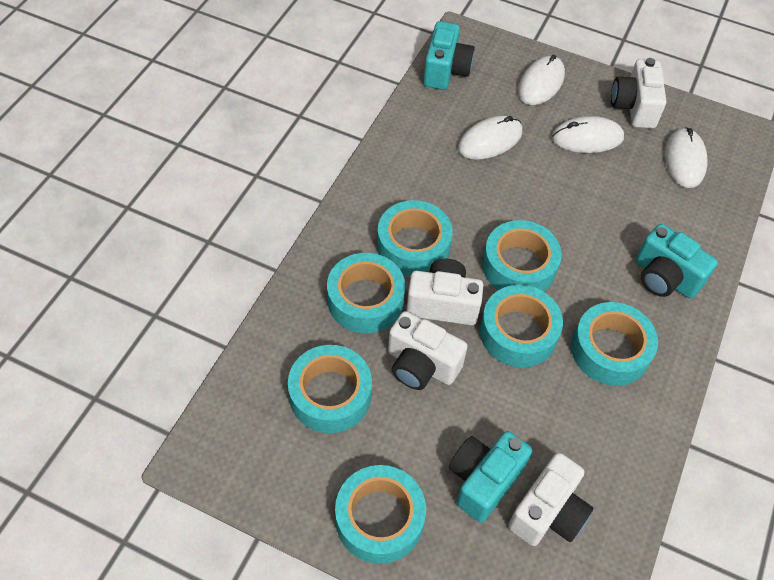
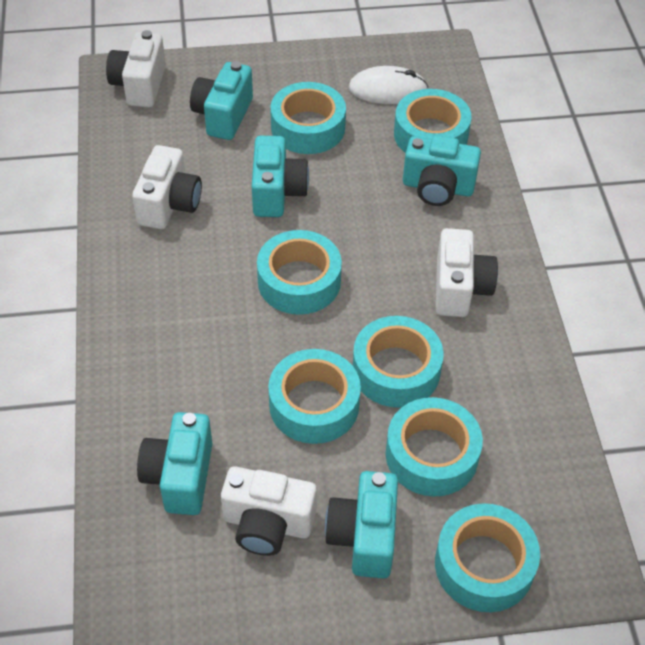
turquoise camera: [423,21,475,90] [449,431,532,523] [636,224,718,299] = 3 -> [137,412,212,515] [190,61,253,140] [252,136,309,217] [325,471,398,578] [403,135,481,206] = 5
white mouse: [458,116,522,160] [518,55,565,105] [552,116,624,153] [665,127,707,188] = 4 -> [348,66,428,104] = 1

